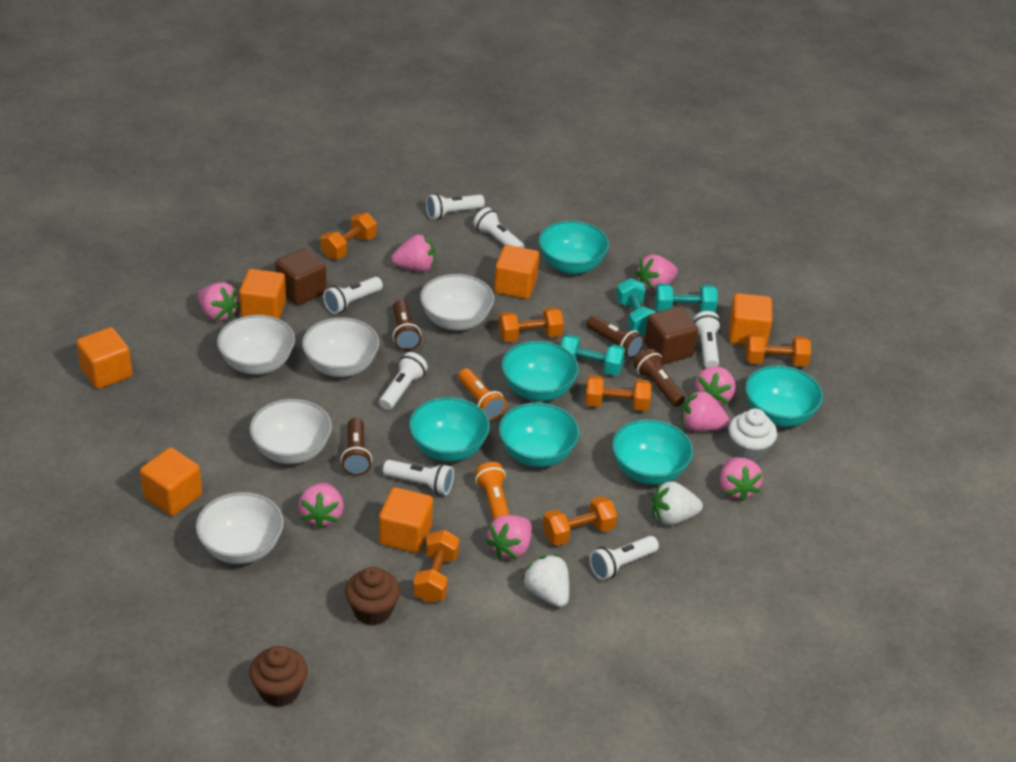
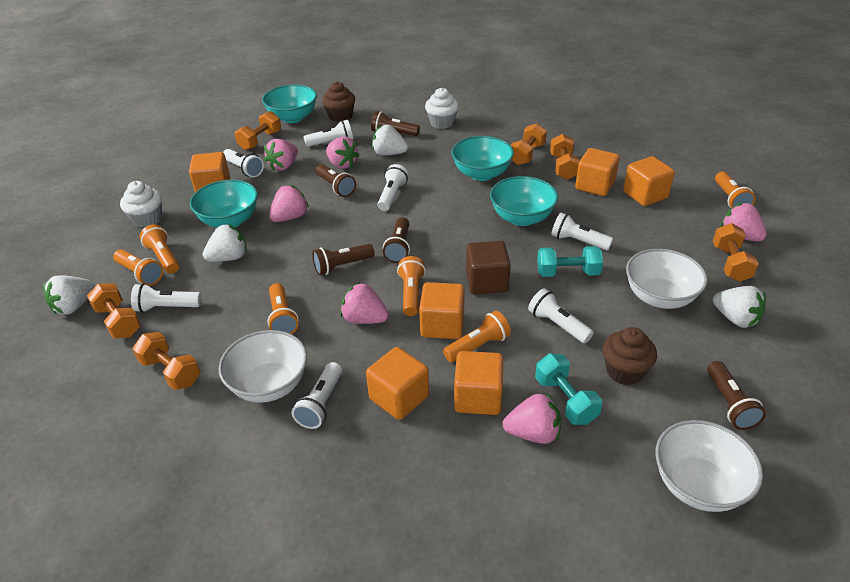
brown cube: [275,248,327,306] [645,307,698,364] = 2 -> [466,241,511,294] = 1
brown flashlight: [340,417,372,476] [392,300,421,351] [586,315,645,359] [634,349,685,407] = 4 -> [312,244,375,275] [316,164,356,197] [371,111,420,136] [383,217,410,263] [707,361,766,430] = 5
orange flashlight: [458,369,507,420] [475,462,510,520] = 2 -> [113,249,163,286] [140,224,179,274] [267,283,299,334] [397,256,426,316] [443,311,511,362] [715,172,756,208] = 6
pink strawberry: [198,282,240,321] [298,483,344,529] [391,234,435,272] [485,515,532,559] [635,254,678,292] [682,390,730,431] [695,366,735,405] [720,457,763,502] = 8 -> [264,139,298,171] [269,185,309,222] [326,136,360,169] [340,282,389,324] [503,393,561,444] [721,203,767,241] = 6
turquoise bowl: [409,397,490,462] [499,402,579,467] [501,341,579,401] [538,221,609,274] [612,419,693,485] [745,365,823,427] = 6 -> [190,180,258,228] [262,85,317,123] [452,136,514,181] [490,176,558,226] = 4
turquoise dumbbell: [561,334,625,376] [616,278,656,336] [655,284,718,312] = 3 -> [535,353,602,425] [537,246,603,277] = 2
white bowl: [196,492,284,564] [217,315,295,375] [249,399,332,464] [302,317,379,377] [420,274,494,331] = 5 -> [219,330,307,403] [626,249,708,309] [655,420,763,512] = 3
white cupcake: [728,408,777,462] = 1 -> [120,181,162,228] [425,88,459,129] = 2
white strawberry: [522,554,569,607] [652,481,703,525] = 2 -> [43,275,95,315] [203,224,247,262] [372,125,408,156] [713,286,766,328] = 4

